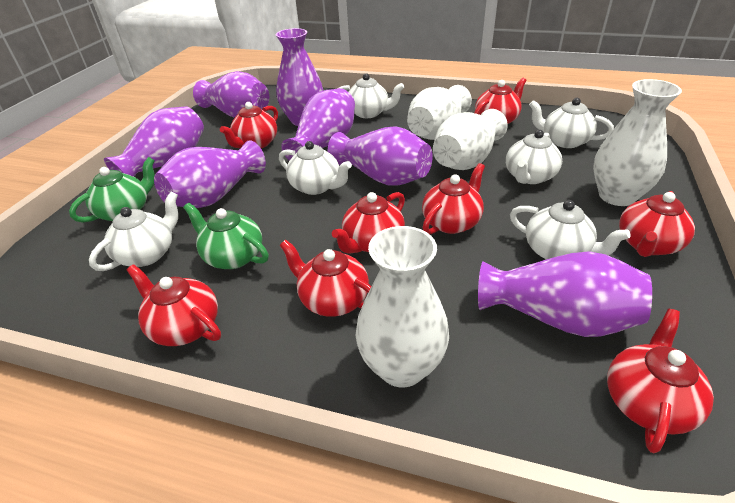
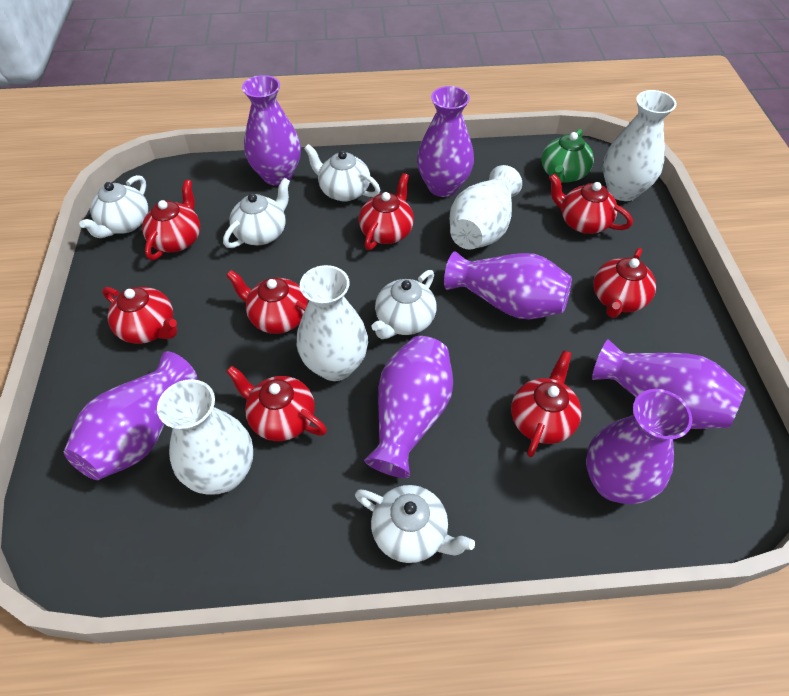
green teapot: [69,157,155,223] [183,203,269,269] = 2 -> [542,129,594,183] = 1
white teapot: [89,192,178,271] [279,141,352,195] [339,73,404,118] [506,130,562,184] [510,200,630,259] [529,98,614,148] = 6 -> [79,175,148,238] [223,178,290,248] [304,144,380,201] [355,485,475,563] [372,270,436,339] = 5

